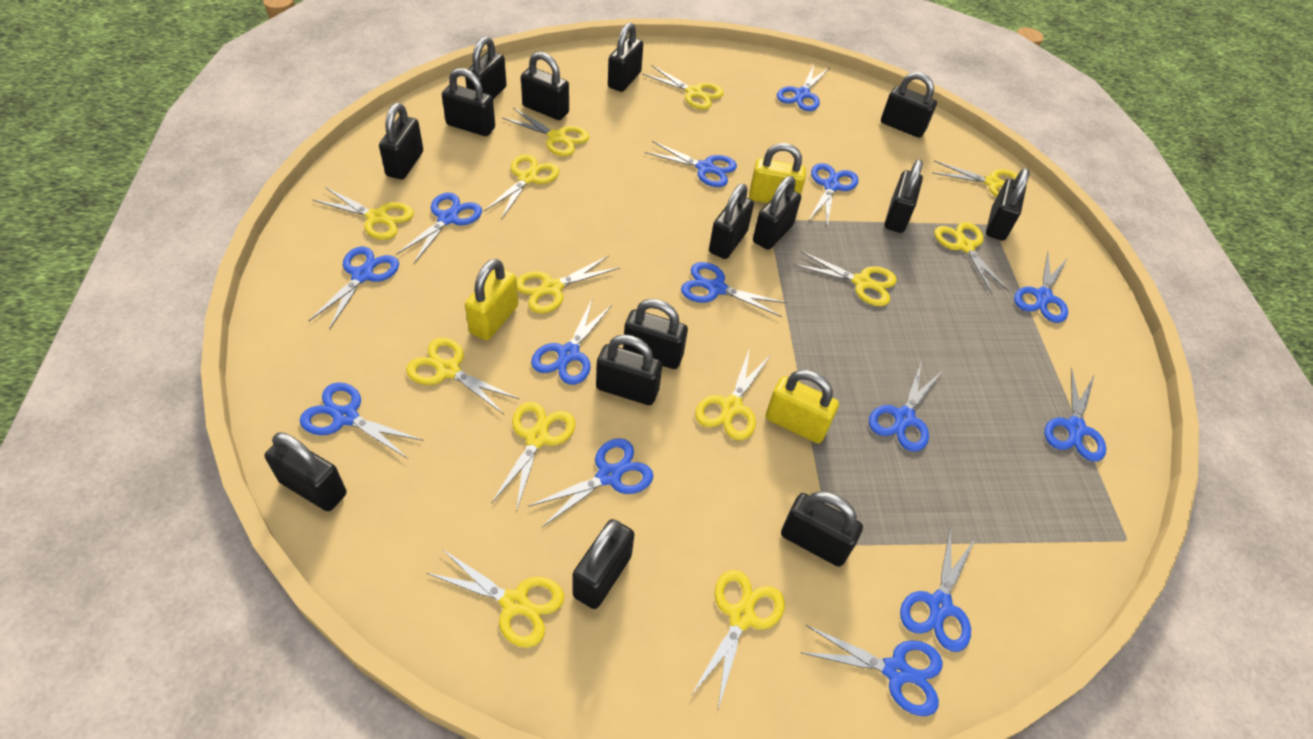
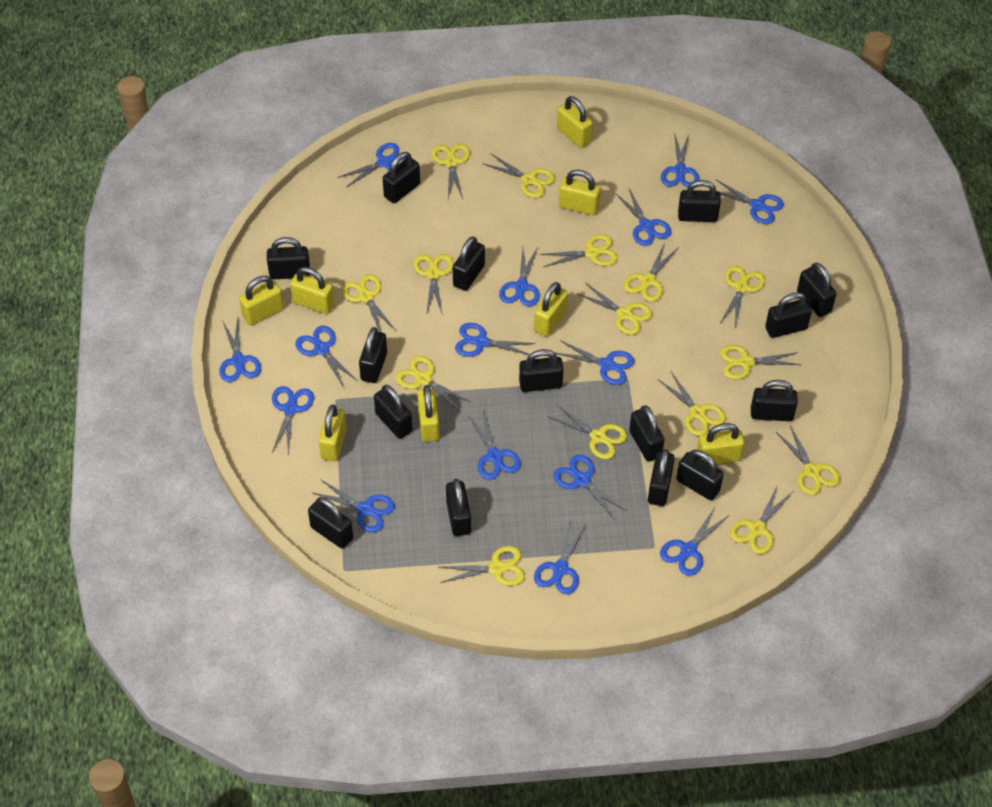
blue scissors: [300,382,424,459] [309,247,399,330] [396,193,482,263] [528,438,653,527] [531,298,612,385] [645,141,737,187] [681,262,787,317] [777,65,829,111] [800,625,943,716] [809,163,859,225] [869,360,942,452] [900,526,976,652] [1014,252,1068,323] [1044,368,1106,462] = 14 -> [219,318,261,382] [272,386,314,455] [295,325,358,388] [313,479,395,532] [337,143,406,188] [455,323,536,357] [468,410,521,480] [499,247,540,306] [534,522,587,594] [554,455,628,520] [555,340,634,385] [615,189,672,246] [660,507,729,576] [661,132,700,187] [709,180,784,224] = 15
yellow padlock: [465,259,518,340] [749,143,806,203] [766,370,839,443] = 3 -> [239,276,284,325] [290,267,334,314] [319,405,347,461] [417,385,440,442] [534,282,568,337] [557,96,593,148] [559,170,601,215] [697,423,745,464] = 8
yellow scissors: [313,187,414,240] [406,338,519,414] [426,549,564,648] [484,154,560,220] [491,402,575,512] [502,108,589,156] [517,256,620,314] [642,65,724,109] [692,570,785,709] [695,348,771,440] [794,251,897,306] [932,161,1018,197] [934,222,1009,294] = 13 -> [341,274,396,332] [396,356,471,412] [414,254,454,315] [432,144,470,199] [440,546,525,586] [483,154,555,198] [540,234,618,267] [547,404,627,459] [578,283,652,335] [623,243,679,302] [658,372,726,436] [720,345,801,379] [721,266,765,327] [730,485,792,554] [776,425,840,495] = 15

